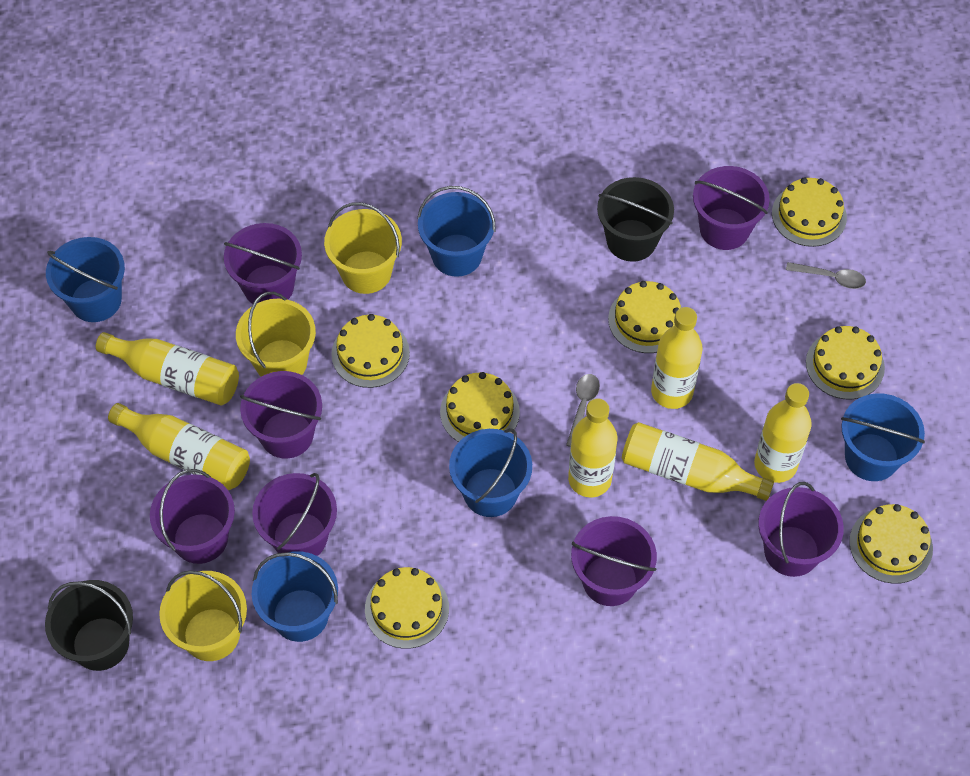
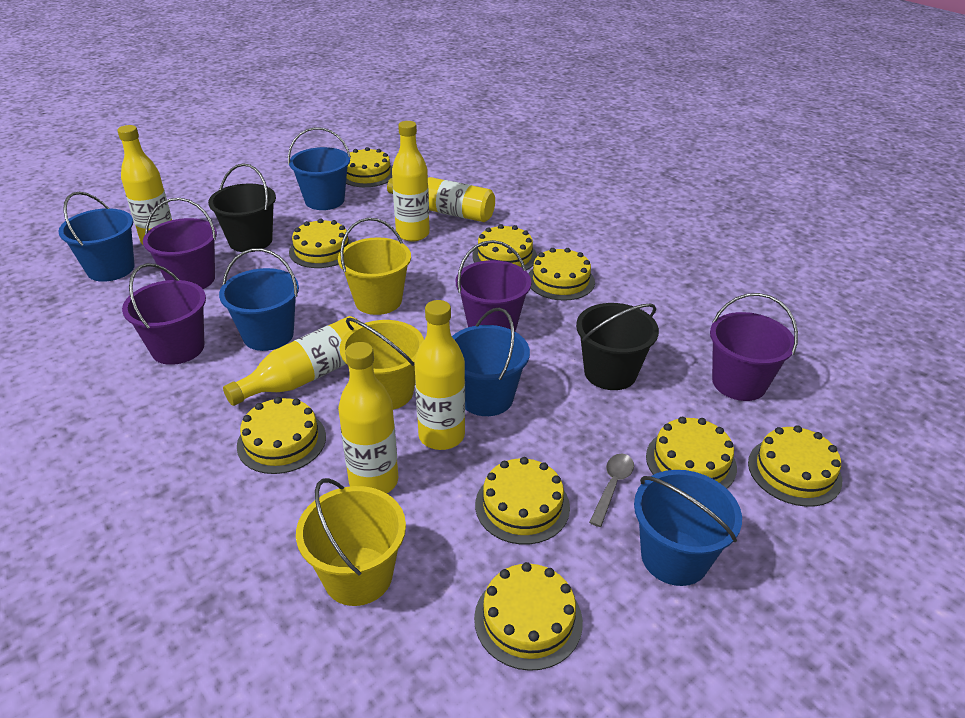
grey spoon: [566,374,600,447] [786,262,866,289] = 2 -> [589,454,634,527] = 1
purple bucket: [150,469,235,564] [224,223,302,304] [240,371,322,459] [252,473,337,556] [571,516,657,606] [693,166,770,250] [758,482,844,577] = 7 -> [122,263,206,365] [143,198,217,289] [456,240,531,331] [710,293,798,401] = 4
yellow cake: [331,314,410,388] [365,567,449,649] [440,372,520,442] [608,281,682,353] [772,177,847,247] [806,326,885,399] [849,504,933,584] = 7 -> [237,397,326,474] [289,219,352,268] [346,147,392,187] [472,224,537,270] [474,562,583,671] [475,457,570,544] [528,248,595,301] [646,417,737,489] [748,425,842,507] = 9

